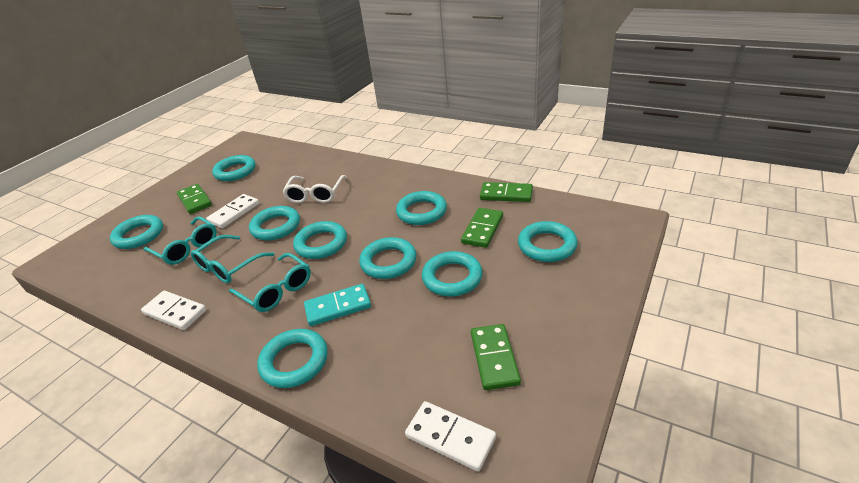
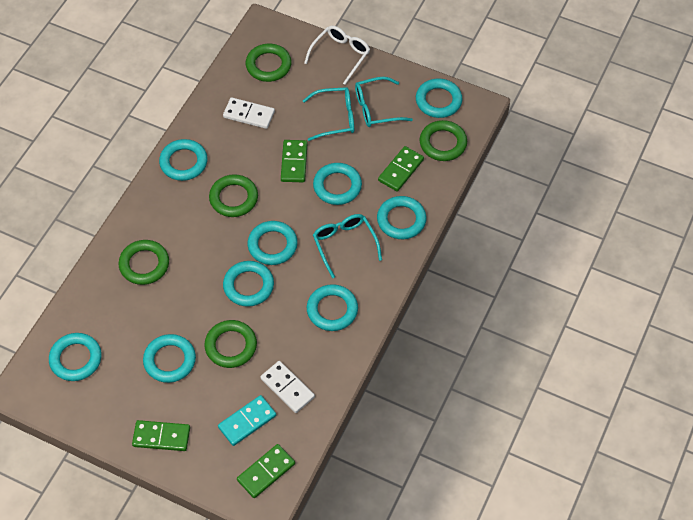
green ring: none = 0 -> [119,240,169,285] [204,320,257,368] [209,174,258,217] [246,44,292,82] [419,120,467,161] = 5
white domino: [141,291,207,330] [206,194,259,228] [405,401,496,472] = 3 -> [223,97,275,129] [260,361,315,413] = 2

